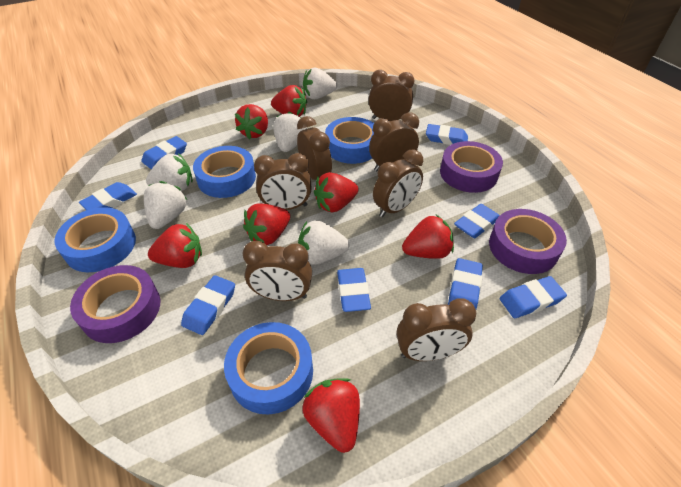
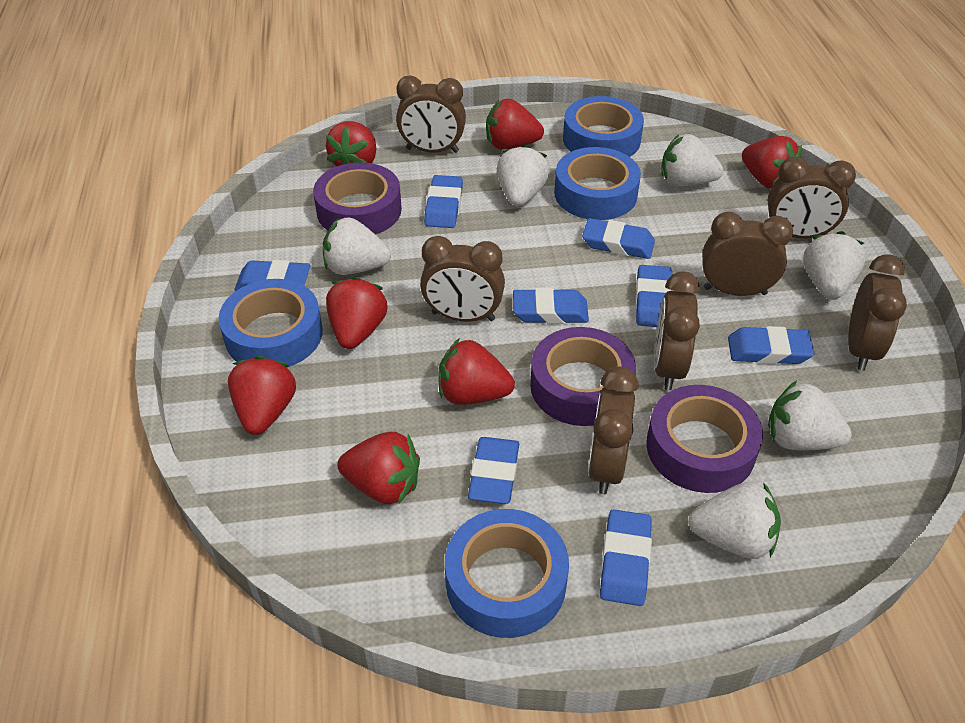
white strawberry: [144,181,187,229] [146,153,193,191] [273,111,307,152] [298,220,350,265] [303,68,337,99] = 5 -> [323,217,391,275] [497,144,550,207] [661,134,723,187] [688,482,781,559] [768,381,852,450] [803,231,866,300] = 6

